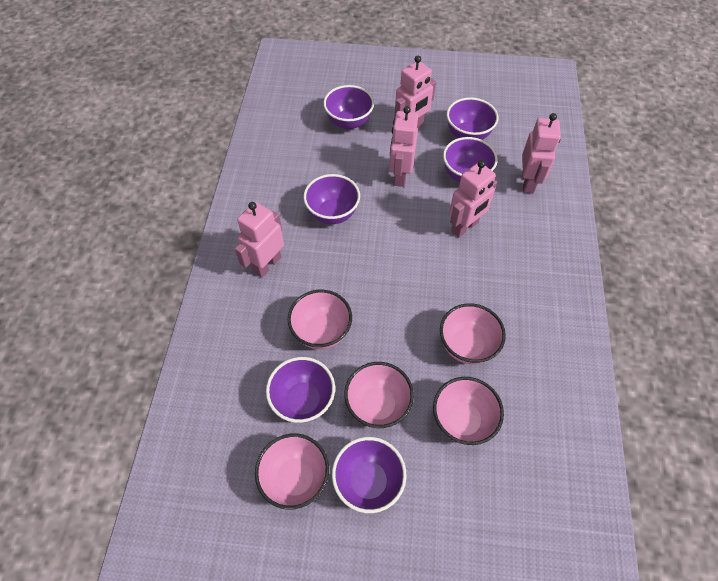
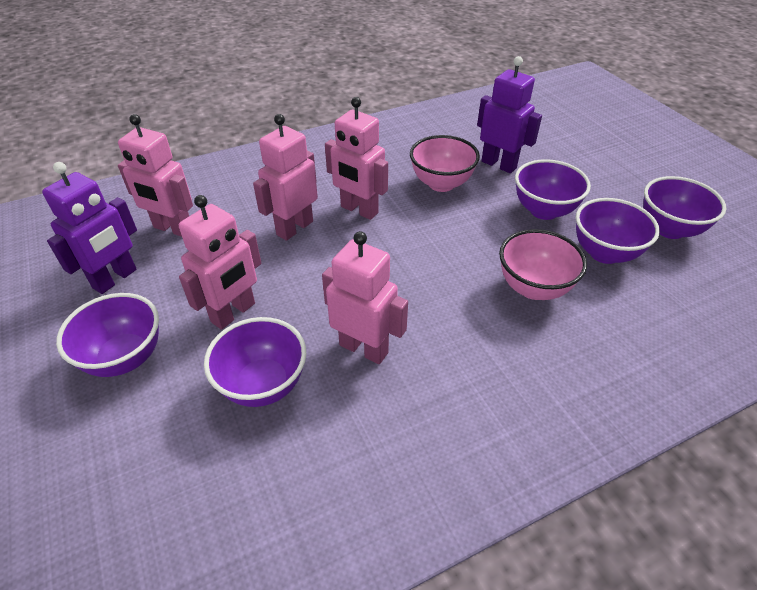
pink bowl: [255,434,329,510] [288,290,352,349] [344,362,414,428] [433,377,504,445] [440,303,506,364] = 5 -> [410,135,480,192] [499,229,587,300] = 2
purple bowl: [266,357,335,423] [303,174,360,224] [323,85,374,130] [332,437,406,513] [443,137,498,182] [447,97,498,140] = 6 -> [56,293,159,377] [204,317,306,407] [515,159,591,220] [576,198,660,264] [643,176,726,239] = 5
purple robot: none = 0 -> [42,162,137,294] [477,56,542,173] = 2

